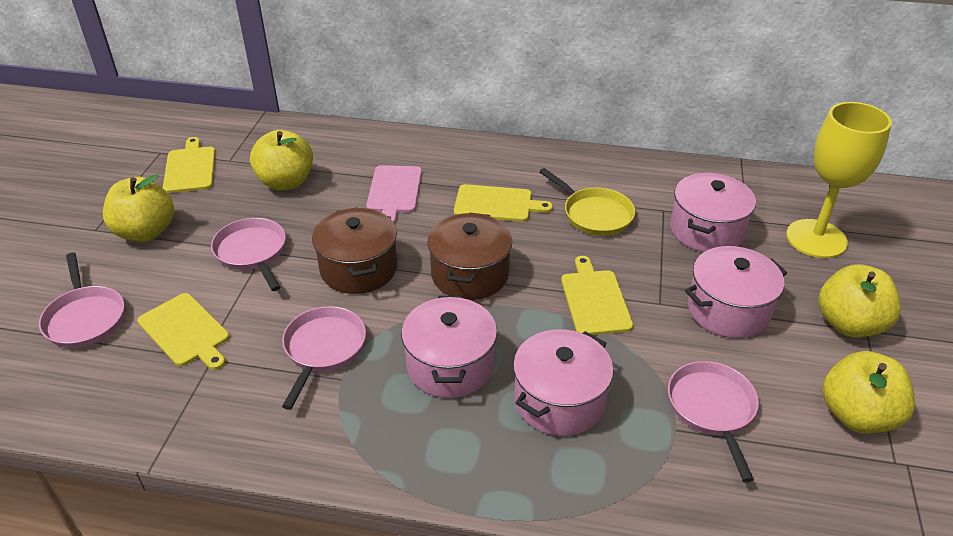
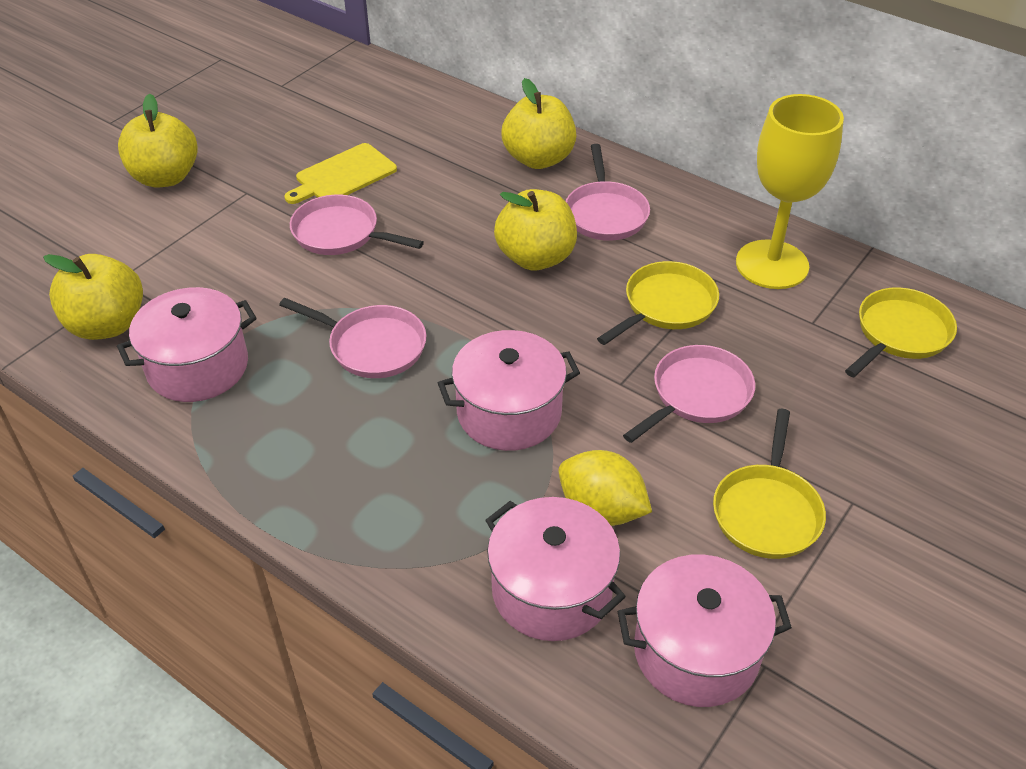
brown pot: [312,207,397,294] [427,212,512,300] = 2 -> none = 0
pink cutting board: [366,165,422,224] = 1 -> none = 0
yellow cutting board: [137,293,230,370] [163,137,215,193] [454,184,553,222] [561,256,633,335] = 4 -> [285,143,397,204] = 1
yellow lemon: none = 0 -> [559,450,652,526] = 1
yellow pan: [539,168,635,236] = 1 -> [597,261,719,345] [713,409,826,559] [845,287,957,377] = 3

